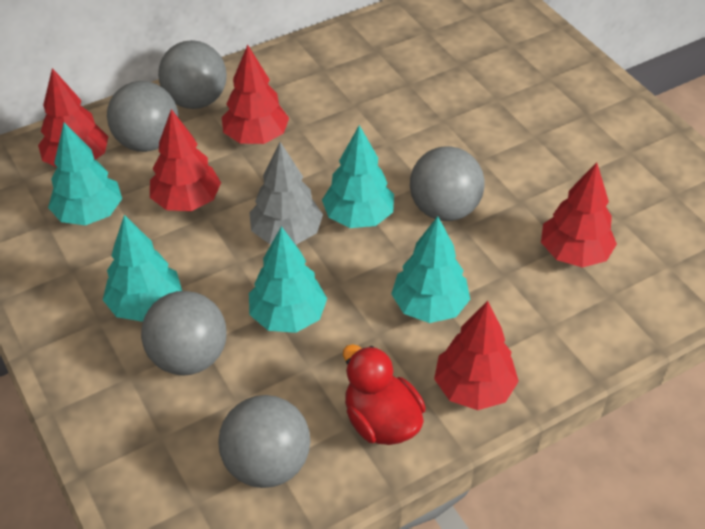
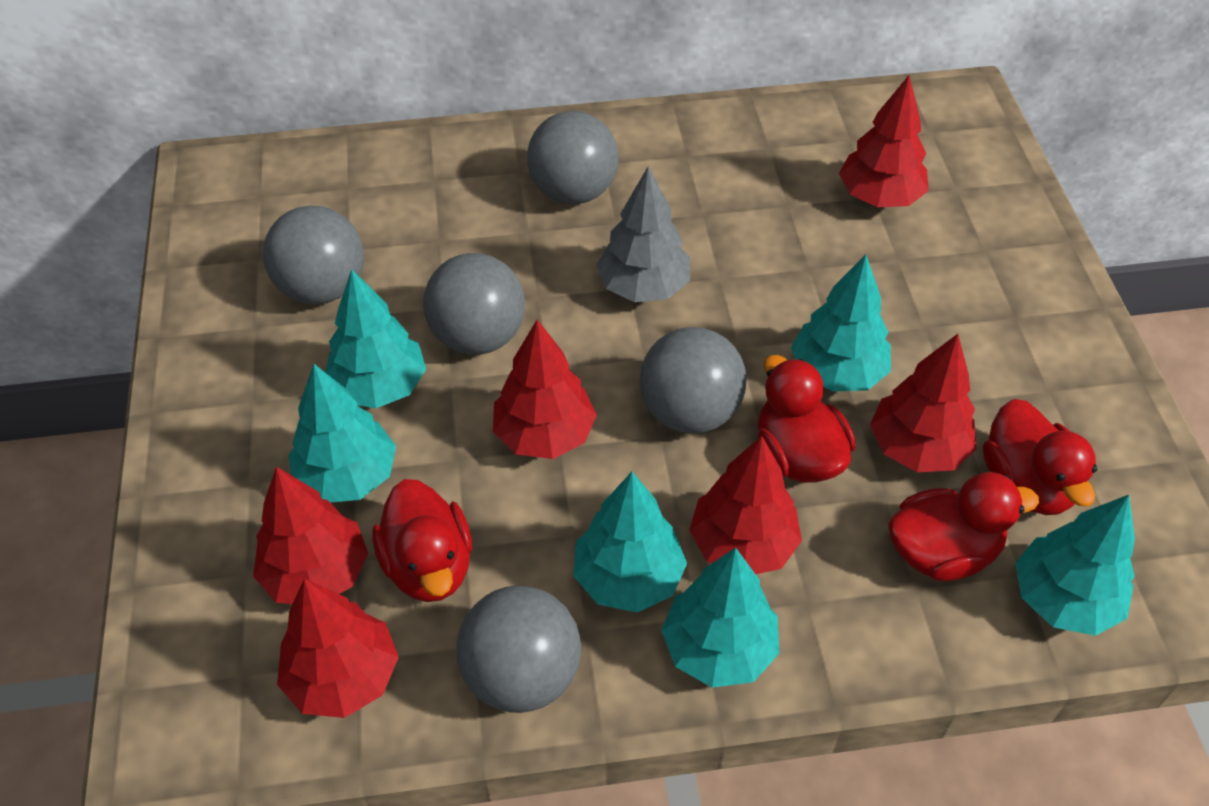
red duck: [343,344,426,445] = 1 -> [372,479,472,602] [757,355,856,483] [888,472,1039,581] [983,399,1097,515] = 4
red tree: [38,68,108,167] [150,109,221,211] [222,45,289,144] [434,301,519,410] [541,162,617,268] = 5 -> [253,466,368,604] [277,578,399,718] [493,320,597,459] [689,436,802,574] [839,75,929,207] [870,334,977,472] = 6
turquoise tree: [48,122,122,225] [103,215,182,322] [249,226,327,333] [322,125,394,228] [391,216,470,323] = 5 -> [288,364,396,502] [325,269,426,408] [573,472,687,613] [661,547,779,688] [791,255,891,392] [1015,495,1135,636] = 6

